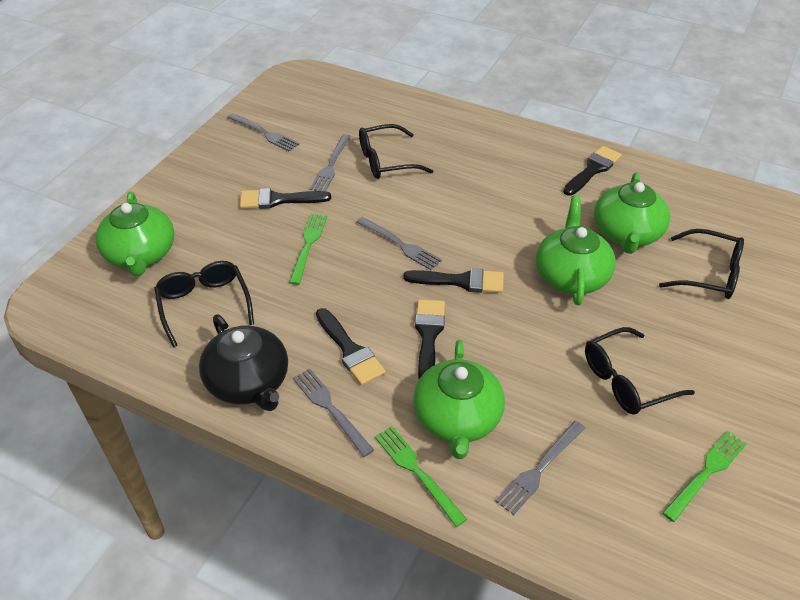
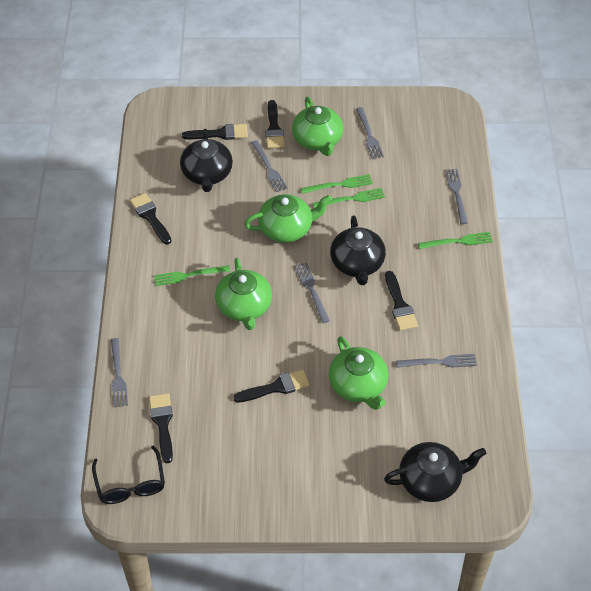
black brush: [240,188,331,209] [316,308,386,386] [403,268,504,293] [415,299,445,379] [563,146,622,196] = 5 -> [130,193,171,244] [149,393,173,463] [182,124,248,140] [234,369,310,403] [265,100,285,148] [385,271,418,331] = 6
black glasses: [154,261,254,348] [359,124,433,179] [585,327,695,415] [659,229,744,299] = 4 -> [92,445,165,504] = 1
black teapot: [199,314,288,411] = 1 -> [180,129,233,192] [330,215,386,285] [384,442,486,502] = 3
green fork: [289,214,327,285] [375,426,467,527] [662,431,747,522] = 3 -> [154,265,230,286] [301,174,373,194] [313,188,385,208] [418,232,493,249] = 4
grey fork: [227,113,299,152] [293,368,374,457] [310,134,351,191] [356,217,442,270] [495,421,585,515] = 5 -> [111,338,128,407] [251,140,288,192] [294,262,330,323] [356,107,384,159] [396,354,477,368] [445,169,468,224] = 6

